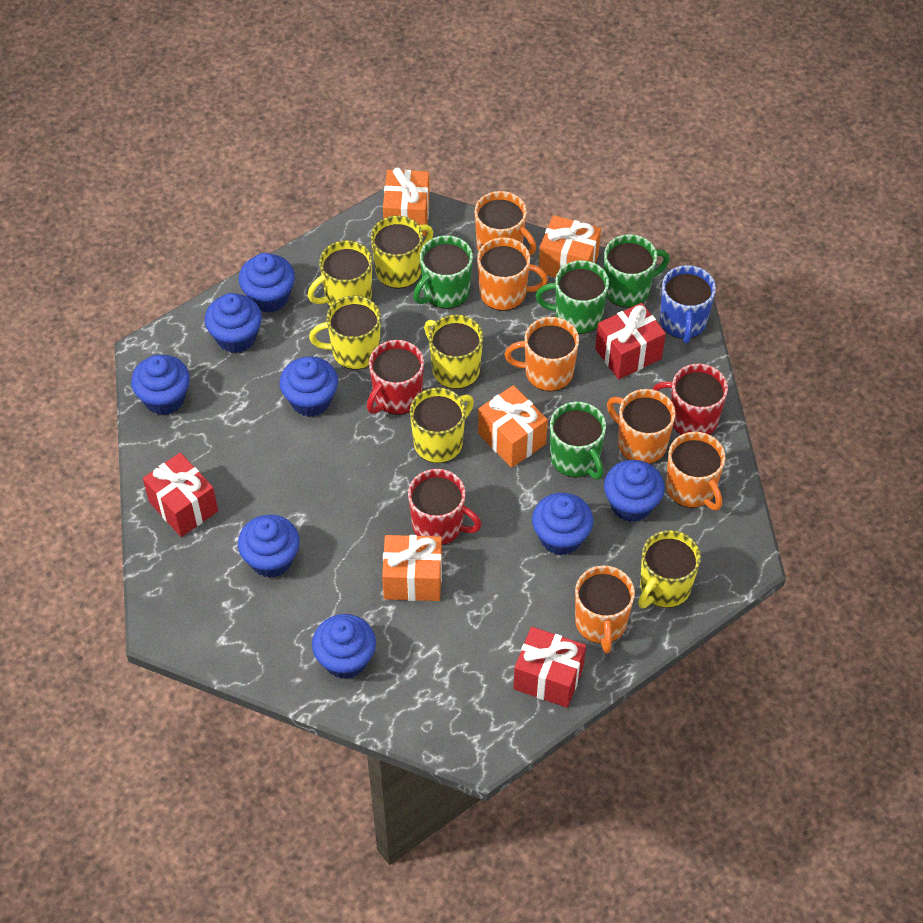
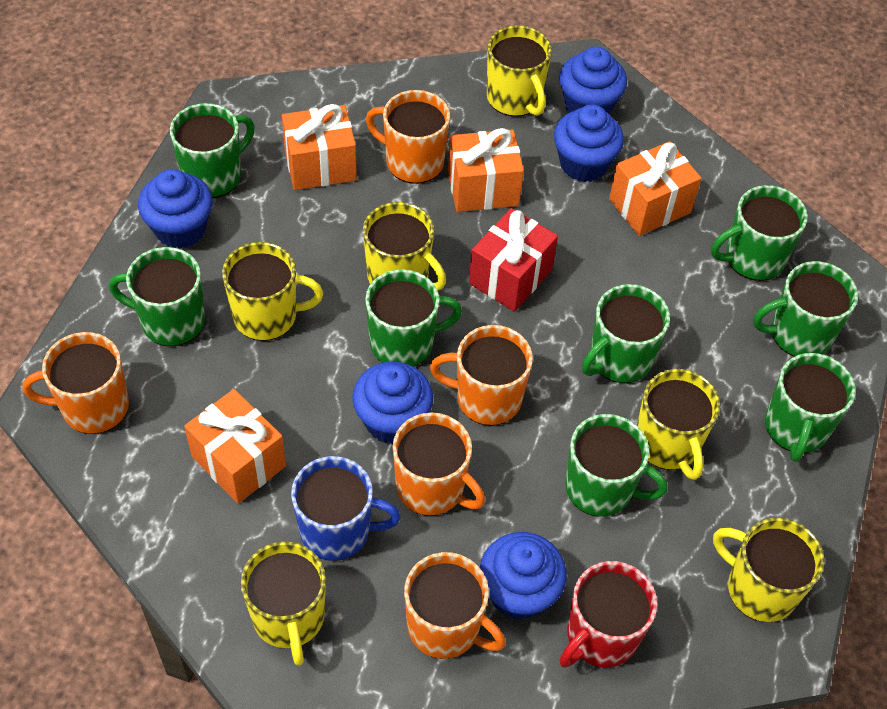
blue cupcake: [131,355,190,415] [205,293,262,353] [238,253,295,313] [238,515,300,578] [280,356,338,417] [312,614,376,679] [532,493,593,556] [604,460,665,522] = 8 -> [138,169,213,249] [352,362,433,444] [480,532,567,620] [554,104,624,182] [559,47,627,114] = 5
green mug: [413,235,473,309] [536,260,609,334] [550,402,606,479] [604,234,670,308] = 4 -> [109,247,205,347] [170,103,255,198] [365,269,462,367] [565,414,668,517] [582,284,670,383] [711,185,808,281] [753,261,858,357] [765,353,856,462] = 8
orange mug: [475,191,536,256] [477,237,548,311] [505,317,579,391] [575,566,635,654] [607,389,675,464] [666,432,725,510] = 6 -> [23,332,129,434] [366,90,450,184] [393,413,485,516] [404,552,506,659] [430,325,533,426] = 5
red gift: [143,453,218,537] [513,627,586,708] [595,303,666,380] = 3 -> [469,208,558,312] = 1
red mug: [367,340,424,415] [408,469,482,545] [653,364,728,435] = 3 -> [559,561,657,668] = 1

